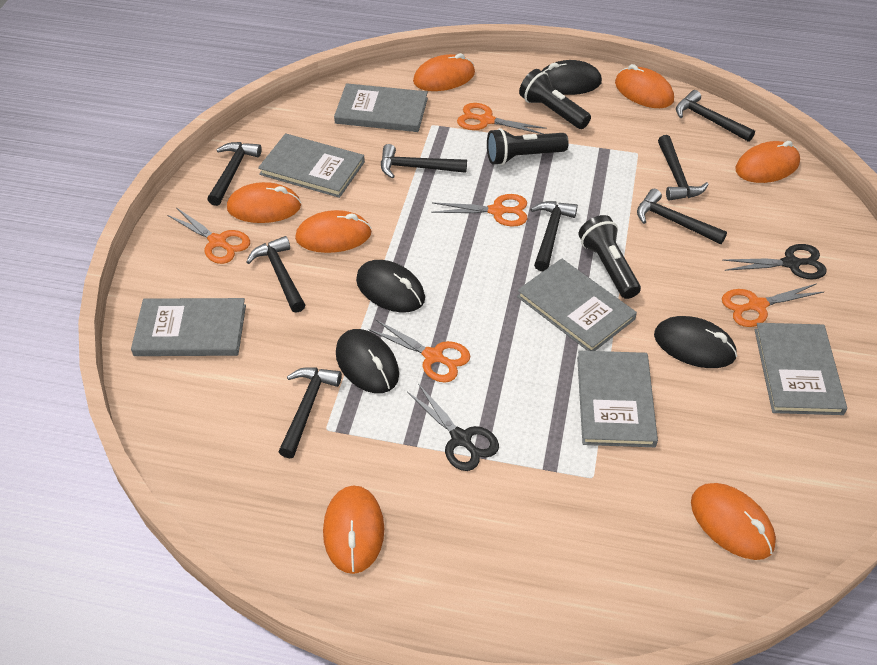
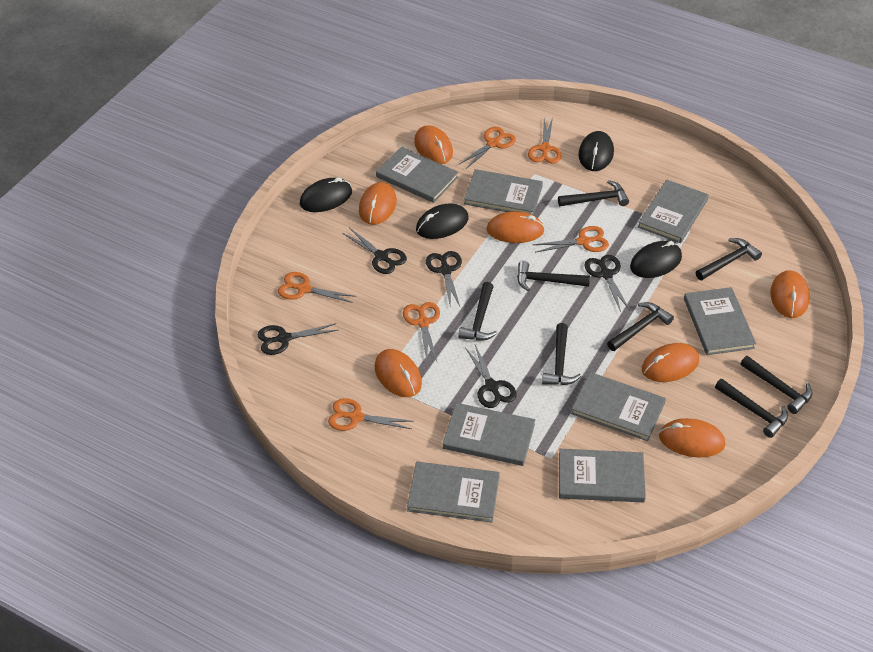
black flashlight: [487,128,569,165] [519,69,591,129] [578,215,641,299] = 3 -> none = 0
black scissors: [407,384,499,471] [722,244,827,280] = 2 -> [258,323,338,355] [342,228,407,274] [426,251,462,308] [466,345,517,408] [585,255,630,312] = 5
grey book: [131,298,246,356] [258,133,365,198] [334,83,428,132] [517,259,637,351] [577,351,658,447] [755,323,847,415] = 6 -> [376,147,458,203] [407,462,500,522] [443,403,535,466] [464,169,543,215] [559,449,646,502] [571,372,666,441] [638,179,709,243] [684,287,756,355] = 8
orange scissors: [167,207,250,264] [368,320,470,382] [431,194,528,227] [457,103,547,134] [722,283,824,327] = 5 -> [278,272,356,303] [328,398,414,431] [403,302,440,361] [459,127,516,170] [528,117,562,164] [533,226,609,253] = 6

